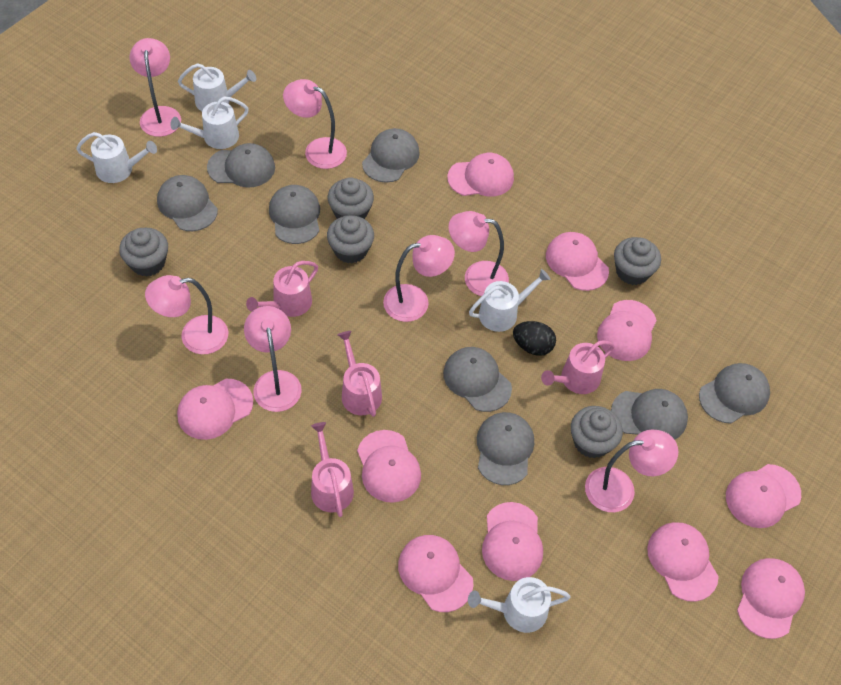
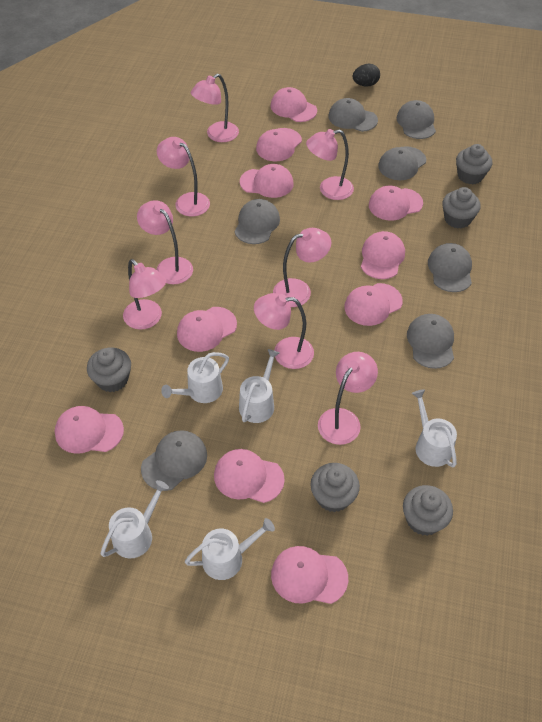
grey cap: [157,175,218,231] [207,143,275,188] [269,185,320,244] [362,128,420,183] [443,347,512,412] [477,412,534,485] [611,389,688,440] [699,363,770,423] = 8 -> [141,430,207,491] [234,199,280,244] [328,98,378,132] [378,146,426,180] [397,100,436,139] [407,314,454,369] [428,243,472,292] = 7
pink lamp: [129,38,181,137] [145,275,228,354] [244,306,302,412] [283,79,347,169] [383,235,455,322] [448,211,509,296] [585,430,678,512] = 7 -> [123,259,166,330] [137,200,193,284] [157,137,210,216] [191,74,239,142] [254,293,314,369] [273,228,331,307] [306,129,354,200] [318,352,378,445] = 8
pink watering can: [246,261,318,317] [311,422,354,517] [337,331,382,417] [541,340,615,394] = 4 -> none = 0

